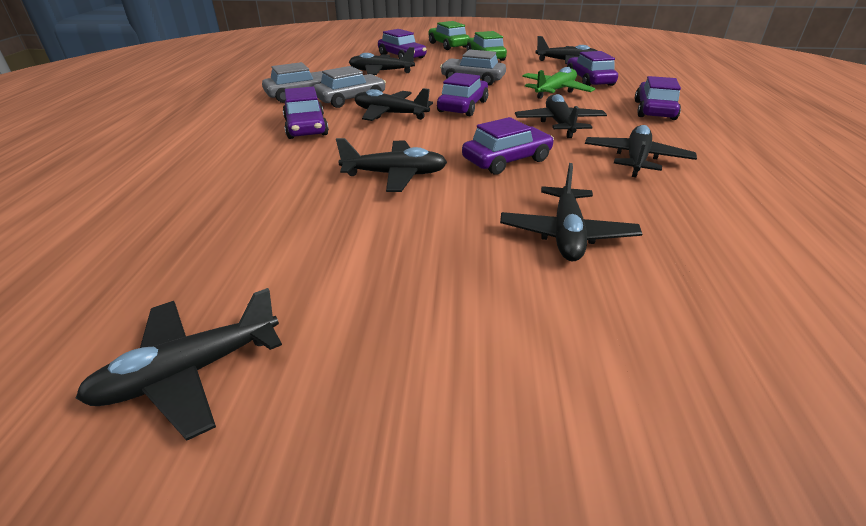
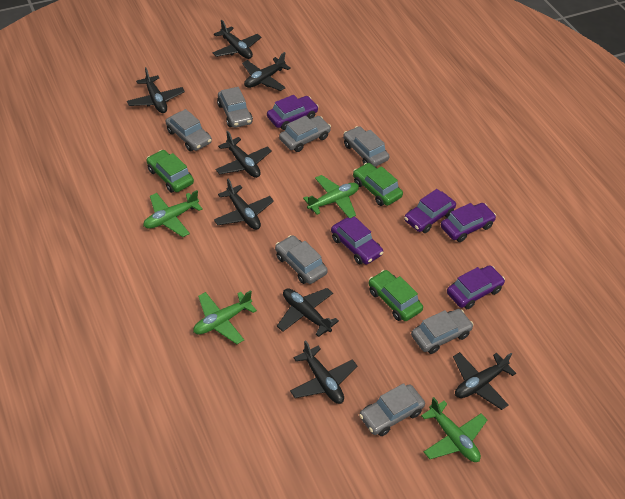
green car: [429,21,470,50] [467,31,507,61] = 2 -> [146,150,194,193] [353,163,403,206] [368,270,423,321] = 3
green plane: [522,67,595,99] = 1 -> [143,190,203,237] [193,290,257,344] [303,175,359,218] [421,397,487,462] = 4
grey car: [262,62,323,103] [313,66,386,108] [440,49,506,86] = 3 -> [166,109,212,151] [217,87,253,128] [275,235,328,284] [279,115,331,152] [343,126,389,167] [359,383,425,436] [411,309,474,354] = 7
purple car: [283,87,329,139] [378,29,426,59] [437,73,488,116] [462,117,554,175] [567,51,618,86] [635,76,681,120] = 6 -> [267,95,319,130] [331,216,383,264] [404,189,456,233] [441,203,496,242] [447,265,505,309] = 5

